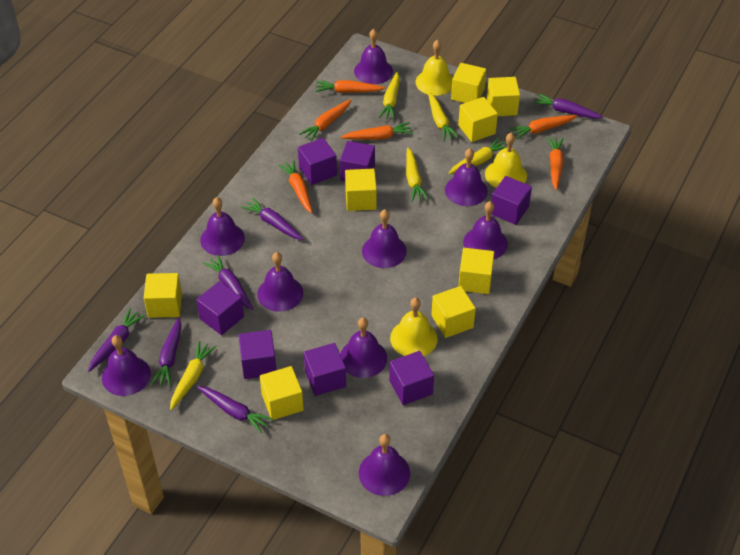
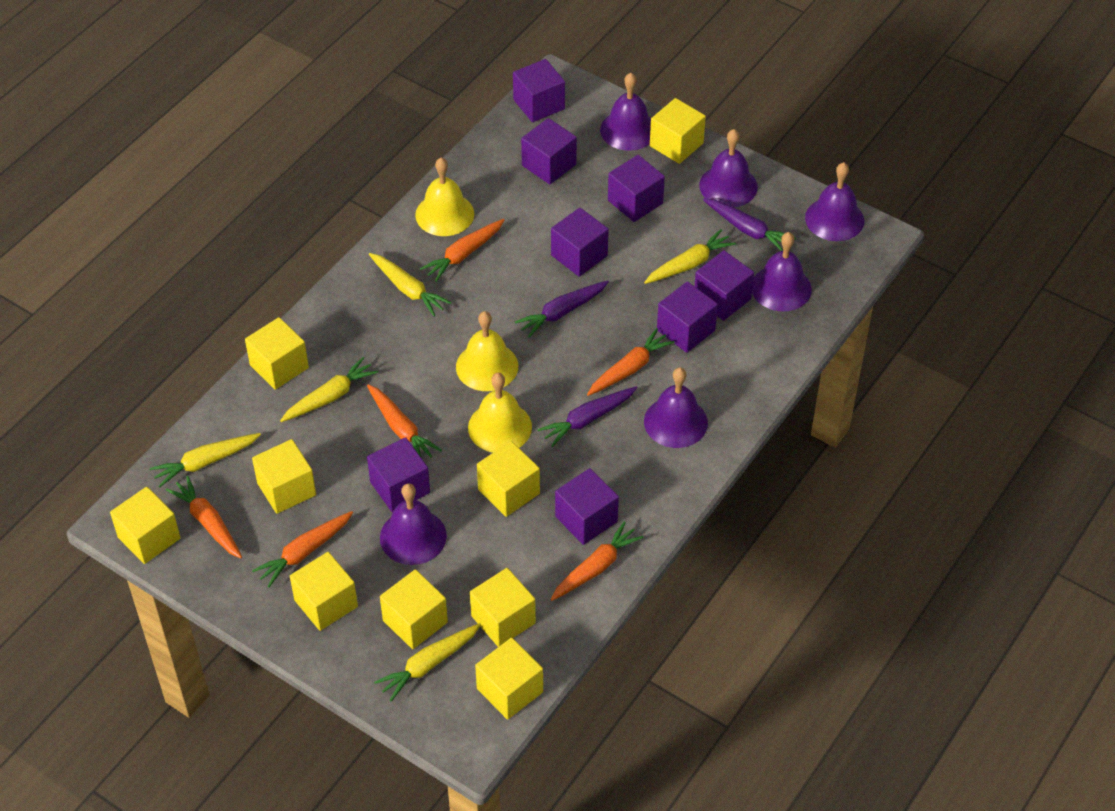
purple bell: [102,335,151,396] [200,197,245,256] [257,252,303,312] [340,318,387,378] [354,29,393,84] [359,434,410,496] [362,209,407,268] [445,149,488,206] [463,201,508,259] = 9 -> [380,483,447,565] [600,73,651,151] [644,367,708,448] [699,129,758,207] [752,232,812,311] [805,162,864,241] = 6
purple carrot: [88,308,145,372] [151,317,181,387] [197,386,273,433] [203,255,253,310] [241,197,303,240] [533,93,603,119] = 6 -> [515,280,609,338] [538,387,637,447] [703,198,796,251] = 3
purple cube: [196,281,244,335] [238,330,276,379] [298,138,337,185] [304,343,346,396] [340,141,375,181] [389,351,434,405] [491,176,532,225] = 7 -> [367,437,430,512] [513,59,565,122] [521,118,577,184] [551,208,609,277] [555,468,619,545] [608,155,665,222] [657,281,718,353] [695,250,754,321] = 8
yellow cube: [144,273,182,318] [260,366,304,420] [345,169,377,211] [431,286,476,338] [451,63,486,103] [458,97,498,142] [458,248,494,294] [487,77,520,116] = 8 -> [110,487,181,564] [245,317,309,390] [252,439,316,514] [290,552,358,631] [380,569,448,649] [470,568,536,647] [475,638,543,720] [477,441,540,517] [650,98,706,164] = 9

